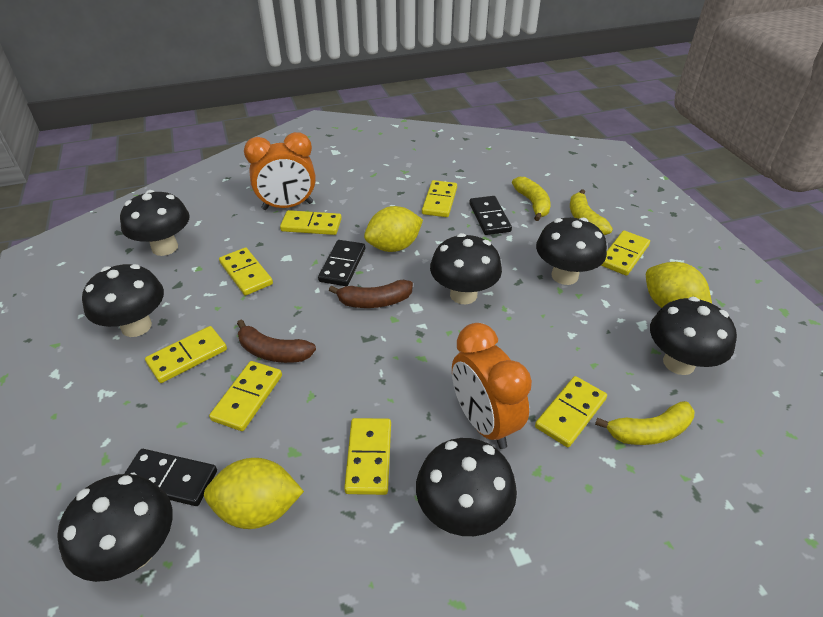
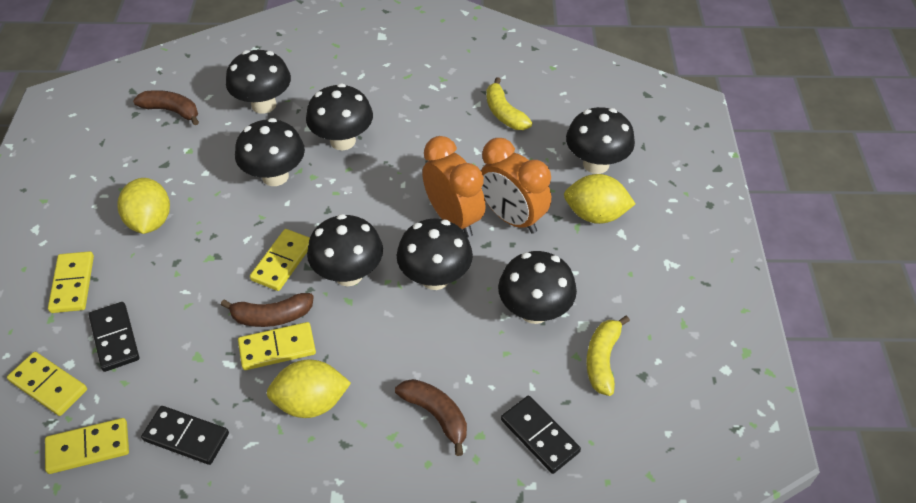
brown banana: [237,319,316,363] [329,280,413,308] = 2 -> [133,90,199,125] [221,293,314,327] [395,379,467,456] = 3
yellow banana: [512,177,550,221] [570,189,613,235] [595,401,695,445] = 3 -> [486,77,532,130] [586,315,630,396] = 2
yellow domino: [145,326,227,383] [209,361,282,431] [219,248,273,296] [280,210,342,235] [344,418,391,495] [422,180,457,217] [535,376,607,447] [601,230,650,276] = 8 -> [7,352,87,416] [45,418,129,474] [48,251,94,313] [238,322,316,370] [250,229,310,291] = 5

